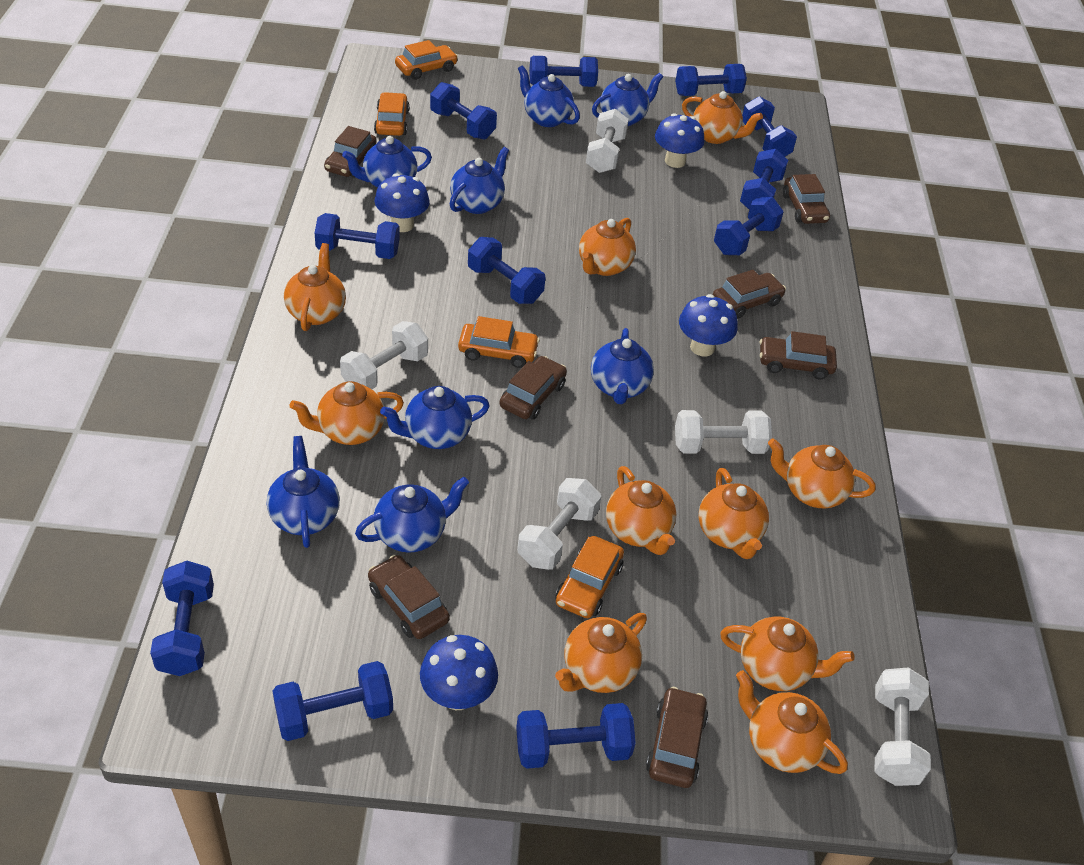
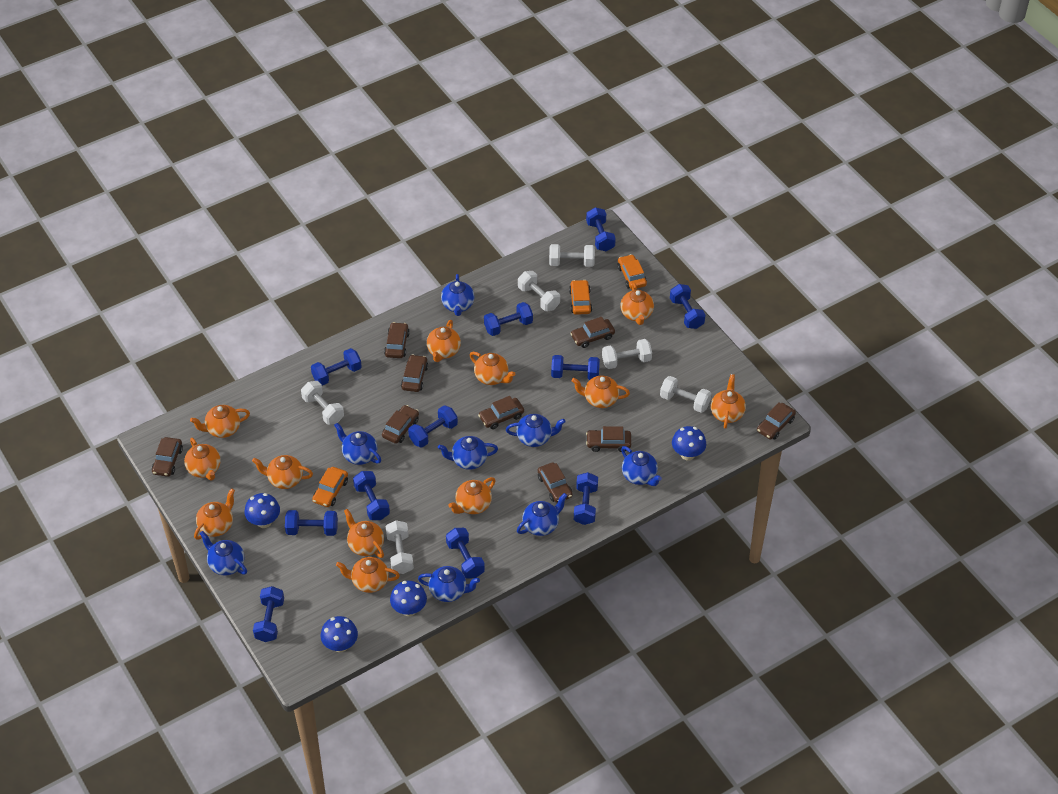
brown car: [324,126,377,178] [368,555,450,639] [500,356,567,419] [646,687,708,788] [713,270,786,319] [760,331,837,379] [783,174,830,224] = 7 -> [152,437,183,477] [382,405,419,444] [384,322,410,358] [401,354,428,392] [478,396,524,429] [538,462,573,503] [570,317,615,348] [586,426,631,452] [757,403,796,440] = 9
orange car: [374,92,409,136] [395,40,458,80] [458,316,540,368] [555,536,624,618] = 4 -> [312,467,348,507] [569,280,592,315] [617,254,647,289] = 3
orange teapot: [284,243,346,331] [289,381,404,445] [555,613,647,693] [579,218,636,276] [606,466,677,555] [682,91,763,144] [698,468,769,559] [720,616,855,691] [736,670,848,774] [768,438,875,509] = 10 -> [184,438,221,481] [190,405,250,438] [194,488,235,540] [252,455,313,489] [336,557,400,593] [344,509,384,558] [427,320,461,362] [448,477,495,514] [470,352,515,385] [572,376,630,408] [620,283,654,325] [711,374,746,429] = 12
white dumbbell: [340,321,428,389] [517,478,601,570] [586,109,629,173] [675,410,772,454] [875,667,931,786] = 5 -> [301,381,344,425] [386,520,414,574] [518,271,560,311] [549,244,595,267] [602,339,652,369] [660,376,711,413] = 6

